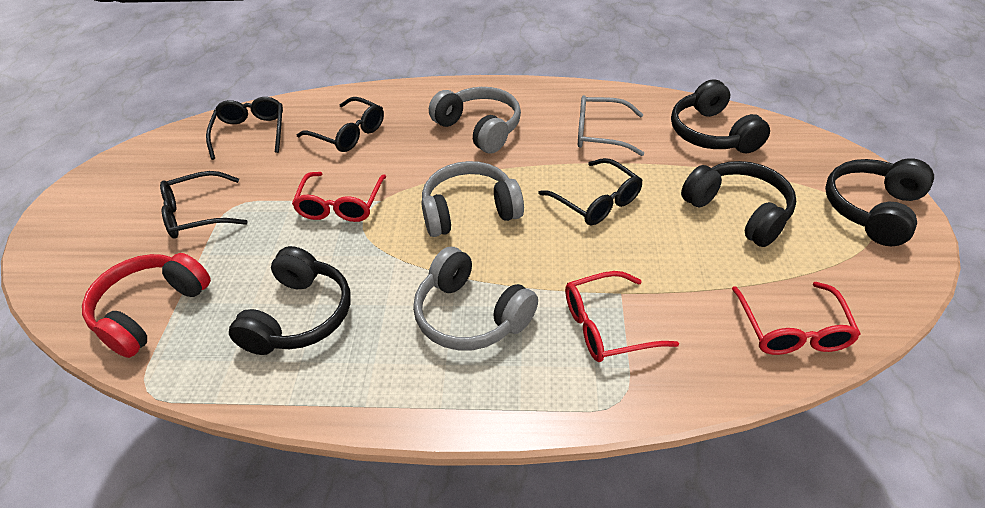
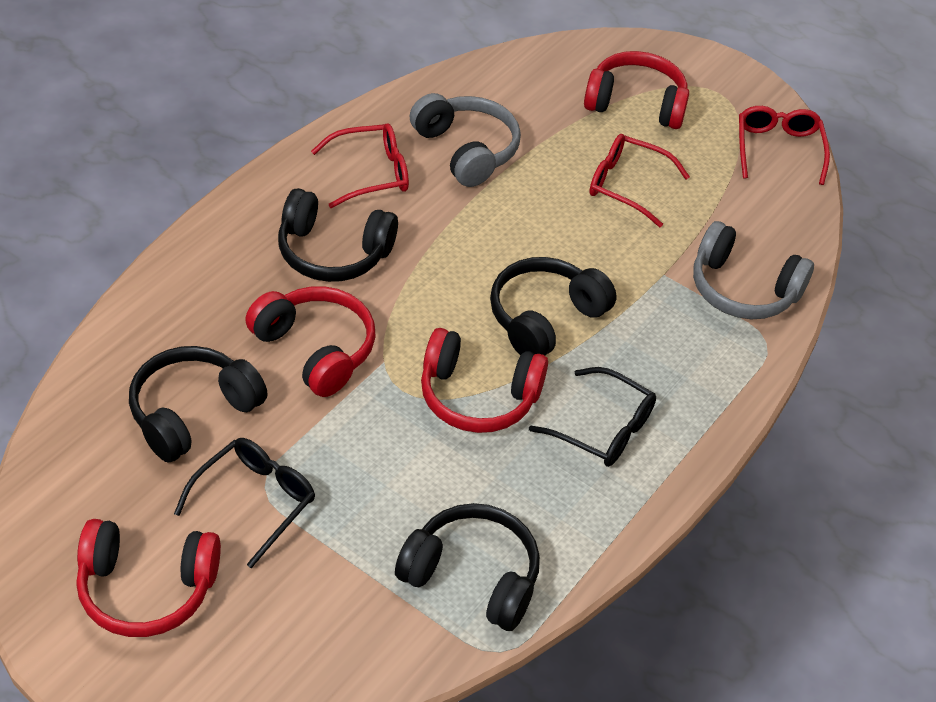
black glasses: [160,171,248,239] [206,97,283,160] [297,97,384,152] [538,158,643,225] = 4 -> [174,438,315,568] [529,367,656,467] = 2
grey glasses: [578,95,644,156] = 1 -> none = 0
grey headphones: [413,247,538,350] [421,161,524,237] [429,87,521,154] = 3 -> [410,93,521,187] [693,221,814,319] = 2
red headphones: [82,253,211,358] = 1 -> [76,519,221,637] [245,286,376,397] [421,328,548,433] [584,51,689,129] = 4

